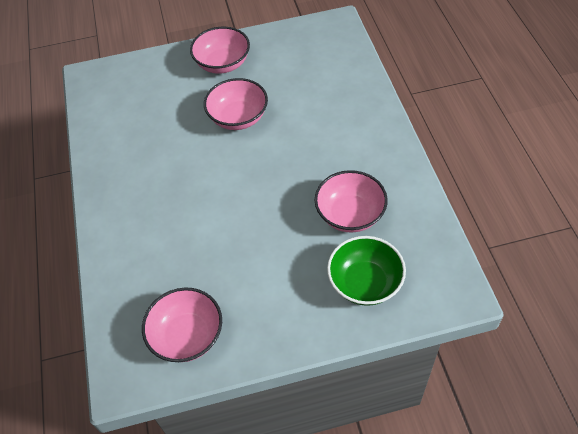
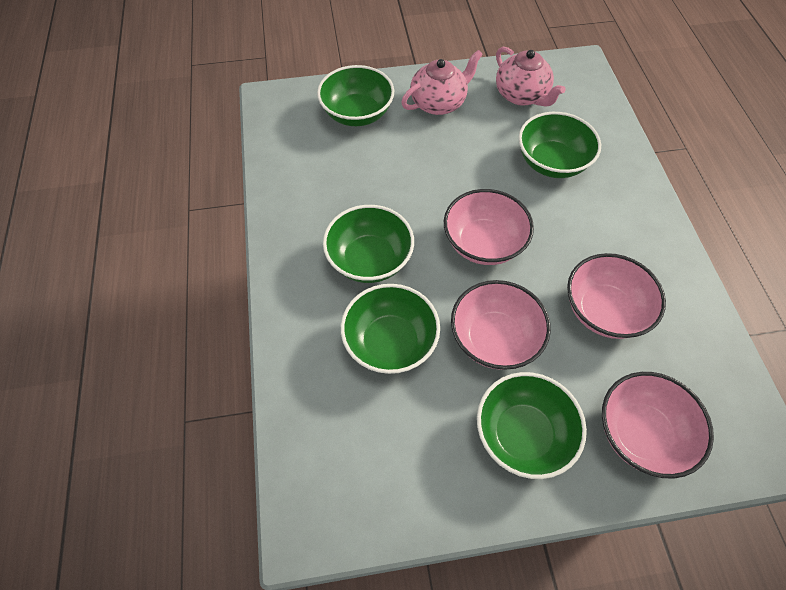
green bowl: [327,236,406,306] = 1 -> [317,65,394,126] [323,205,414,283] [341,284,440,374] [477,372,587,479] [518,112,601,178] = 5
pink teapot: none = 0 -> [401,50,483,115] [496,47,566,107] = 2

